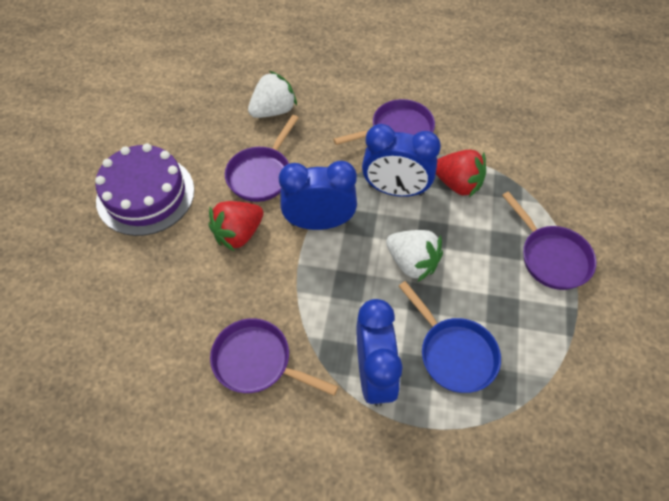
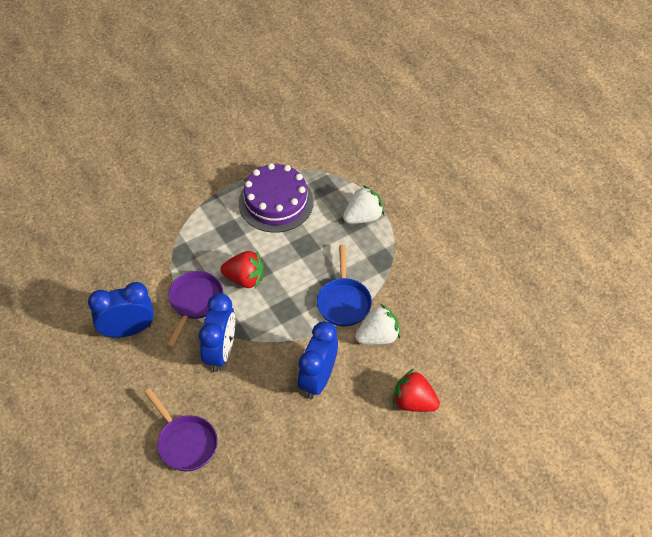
purple pan: [210,318,338,396] [225,115,299,202] [333,99,435,145] [502,191,596,290] = 4 -> [144,389,218,471] [167,271,223,348] = 2

